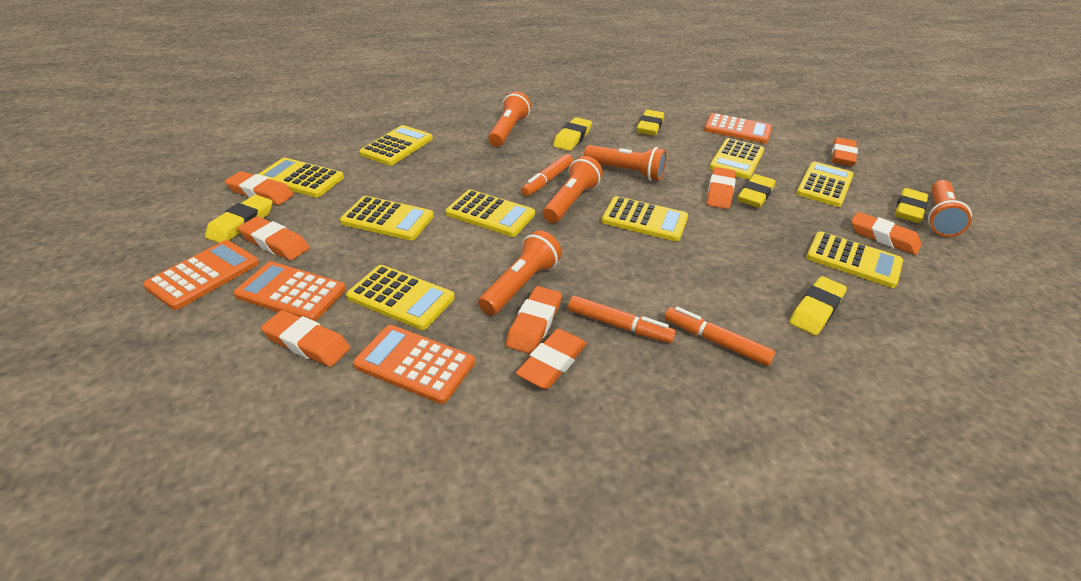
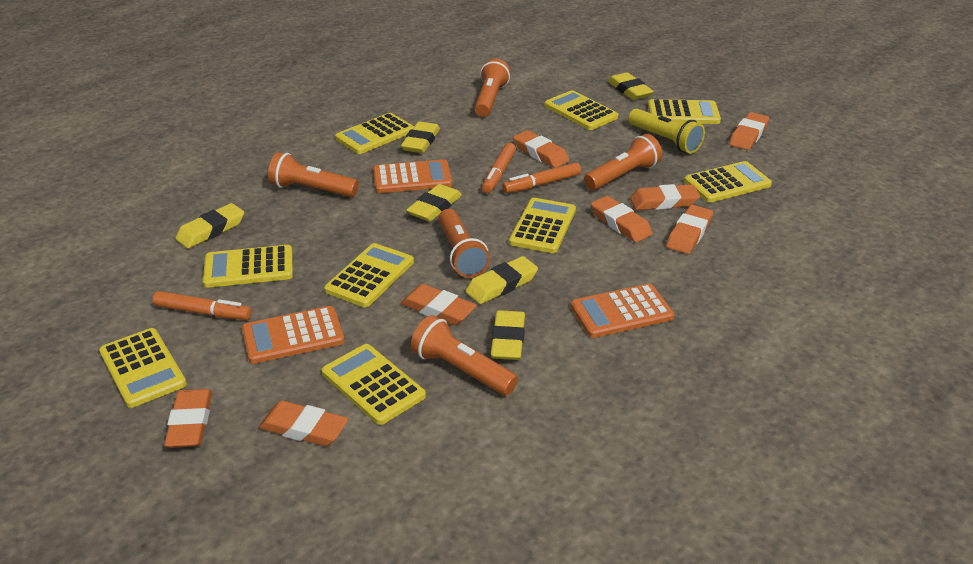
orange calculator: [143,240,259,310] [233,261,346,321] [353,325,475,404] [704,113,772,144] = 4 -> [242,306,345,364] [373,159,452,193] [571,284,674,338] = 3
yellow flashlight: none = 0 -> [628,109,705,154] = 1

